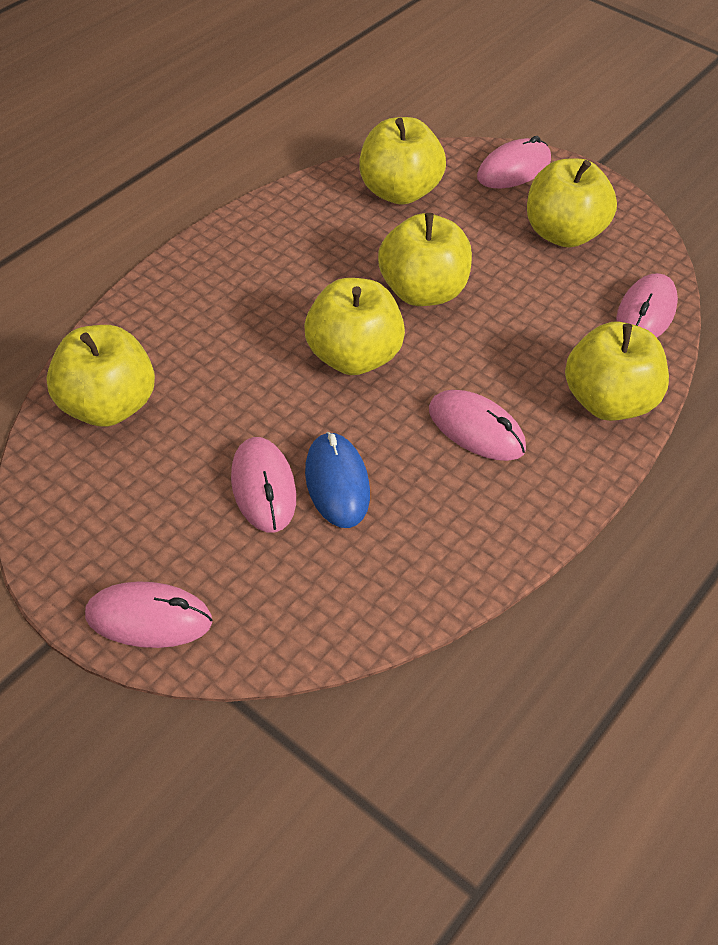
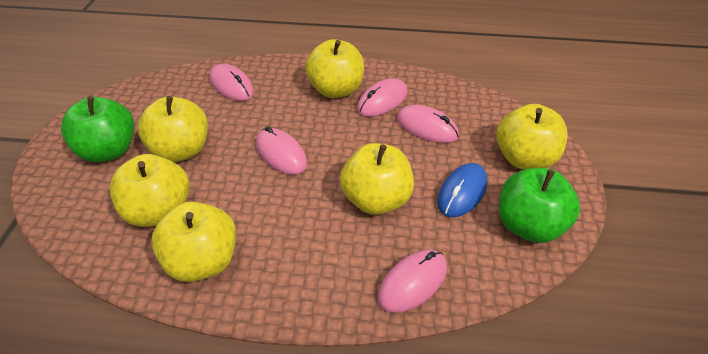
green apple: none = 0 -> [61,96,135,162] [499,168,580,243] = 2

